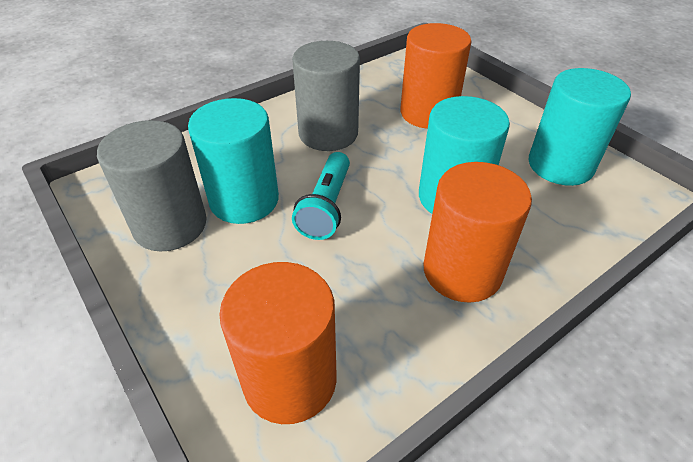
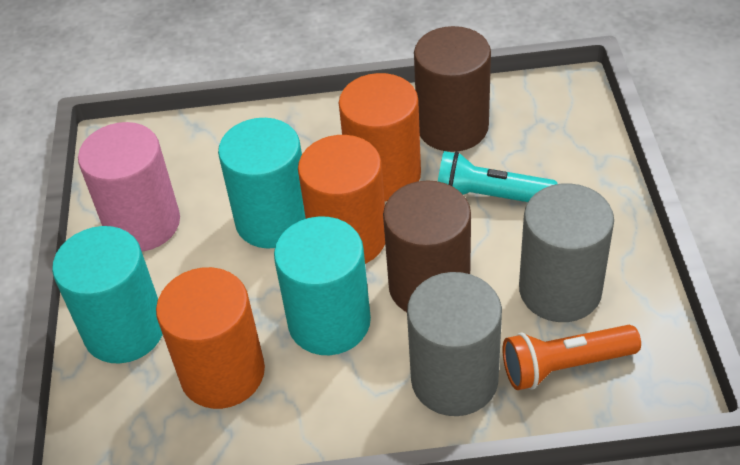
brown cylinder: none = 0 -> [383,180,471,312] [414,26,491,152] = 2
orange flashlight: none = 0 -> [503,325,641,390] = 1
pink cylinder: none = 0 -> [78,122,180,252] = 1

